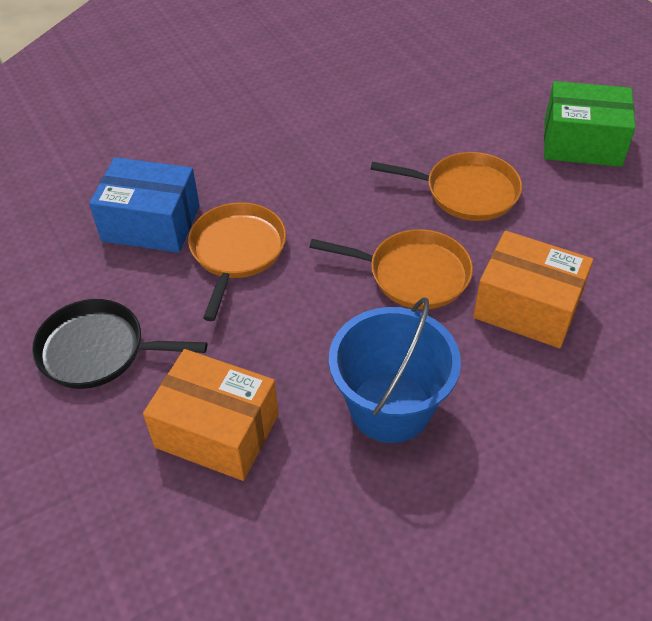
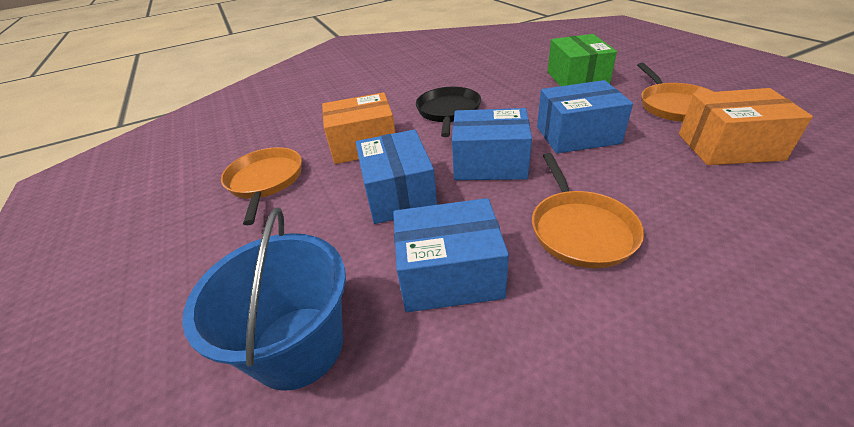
blue box: [89,157,200,253] = 1 -> [356,129,437,224] [393,198,509,312] [452,108,532,180] [537,80,633,153] = 4

